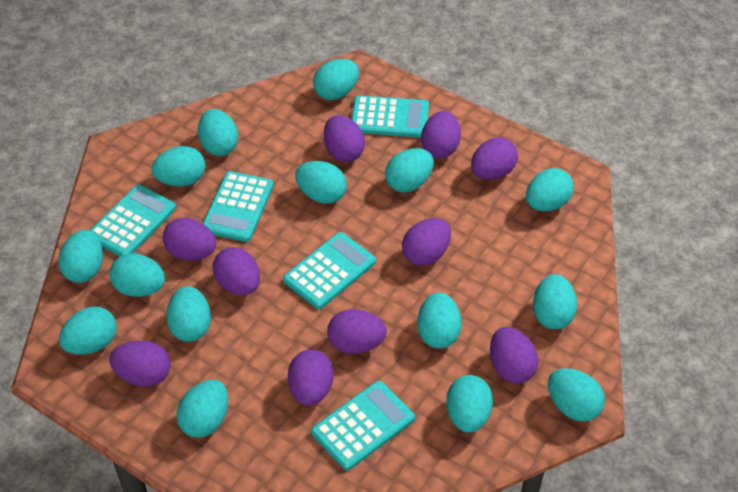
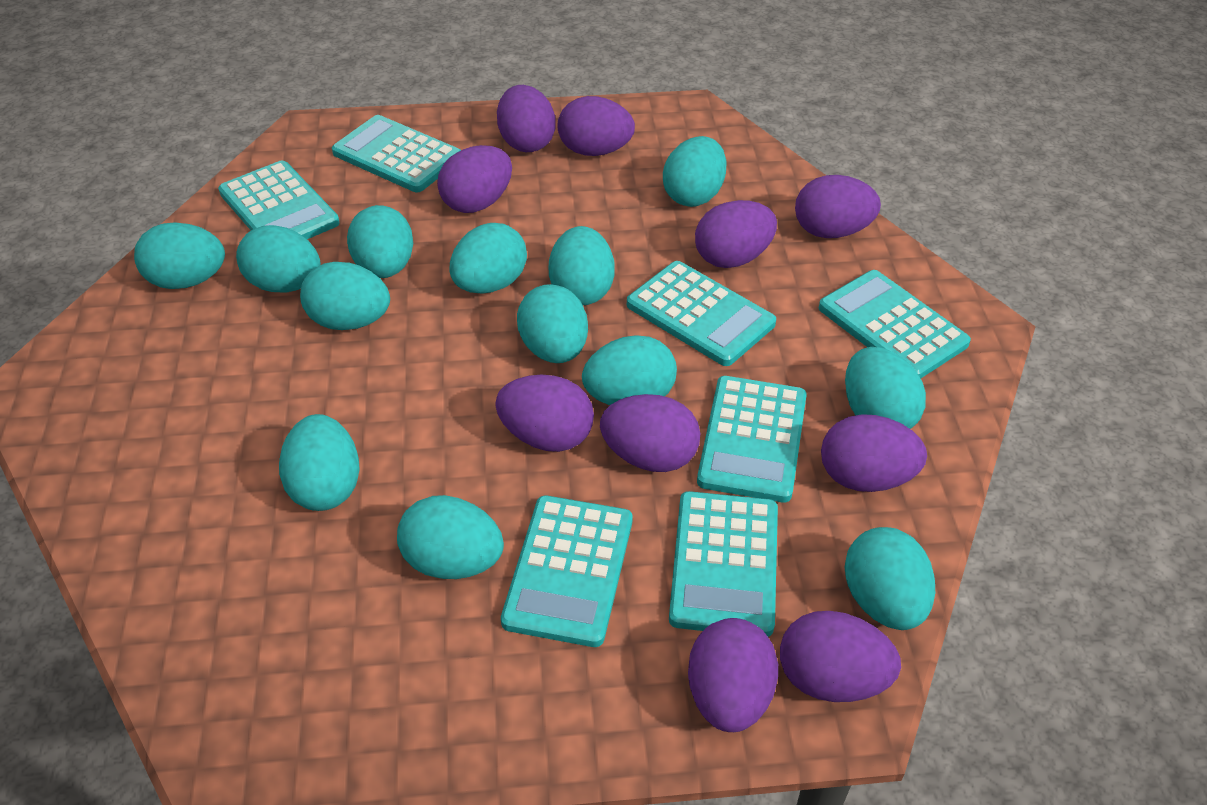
turquoise calculator: [90,185,176,257] [203,171,274,242] [283,232,376,309] [311,381,415,470] [351,95,429,138] = 5 -> [218,161,340,239] [332,115,461,192] [501,496,633,647] [627,261,776,366] [669,491,778,637] [697,376,807,503] [819,270,971,379] = 7
turquoise egg: [58,230,103,283] [59,307,117,355] [109,253,165,297] [152,146,205,187] [166,286,211,342] [176,380,228,438] [198,109,238,156] [295,161,347,204] [313,59,359,100] [385,148,434,193] [417,292,462,349] [446,375,493,433] [526,168,574,211] [533,274,577,329] [548,368,605,422] = 15 -> [134,222,225,289] [236,225,321,292] [279,414,360,511] [300,262,390,330] [347,205,413,278] [397,495,504,579] [450,223,527,294] [517,284,588,363] [549,226,615,305] [582,335,677,405] [663,136,726,207] [844,527,935,630] [845,347,926,429] = 13

